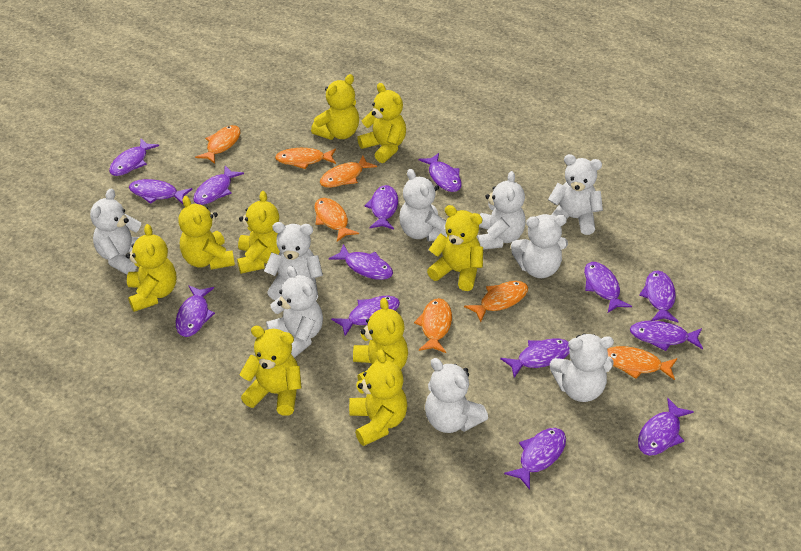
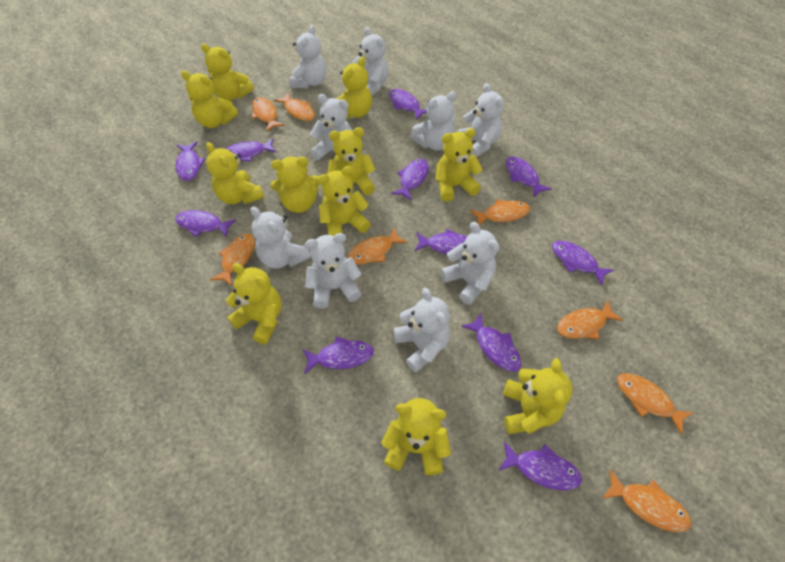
orange fish: [195,125,241,164] [275,148,336,169] [314,198,359,242] [320,156,377,188] [414,298,452,353] [464,281,528,322] [607,346,677,380] = 7 -> [210,234,255,286] [251,97,285,132] [274,92,315,121] [348,228,408,265] [470,199,530,226] [557,300,623,339] [602,469,691,532] [617,373,694,435] = 8
purple fish: [109,139,159,176] [129,179,193,204] [176,285,215,337] [193,166,244,205] [329,244,393,280] [331,296,400,336] [365,185,398,229] [418,153,462,192] [500,338,570,378] [504,428,566,490] [584,262,632,313] [630,320,703,351] [638,398,694,456] [639,271,679,322] = 14 -> [175,210,236,237] [176,141,205,181] [225,138,276,162] [302,336,374,374] [389,89,427,120] [391,159,429,200] [415,229,467,254] [461,313,521,372] [498,441,582,491] [506,157,551,197] [552,241,614,285] = 11
yellow teddy bear: [126,224,176,312] [178,196,235,270] [237,191,280,274] [239,326,302,416] [311,74,359,140] [349,350,408,446] [353,298,408,381] [357,83,406,163] [427,205,483,291] = 9 -> [181,71,238,128] [201,44,254,101] [206,142,264,204] [226,263,282,344] [270,157,320,213] [318,166,371,236] [327,127,376,195] [336,57,372,119] [381,398,451,475] [435,128,483,202] [503,358,573,434] = 11

